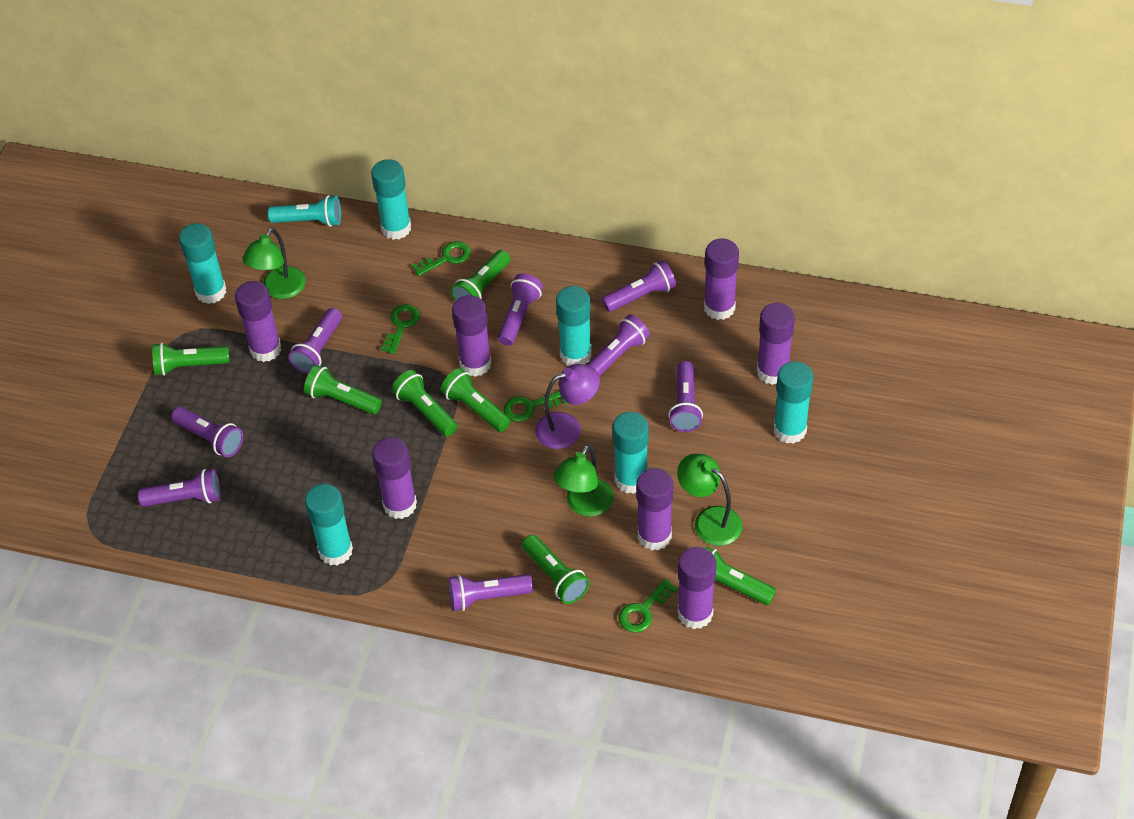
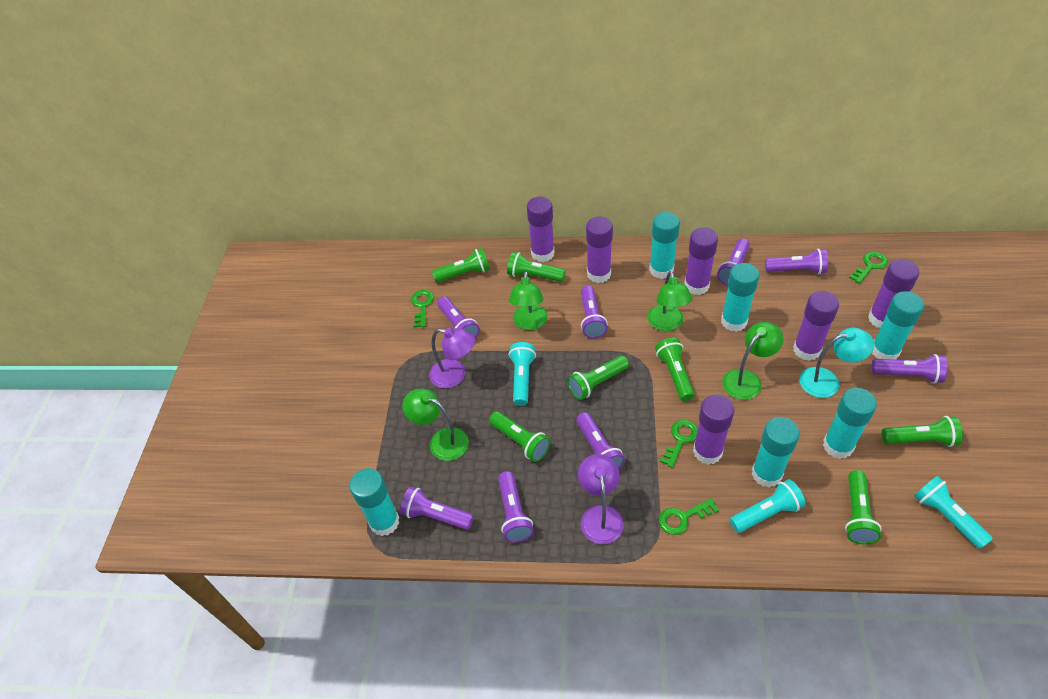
green lamp: [242,228,306,299] [553,445,614,517] [677,454,742,546] = 3 -> [403,389,469,461] [509,271,548,330] [647,271,692,331] [723,322,784,400] = 4
purple glue stick: [235,281,282,362] [372,437,417,519] [452,295,492,377] [636,468,673,550] [678,547,716,629] [704,238,739,320] [757,303,795,385] = 7 -> [527,197,555,262] [586,217,613,283] [684,227,718,295] [693,394,734,465] [793,291,839,361] [868,259,919,328] = 6
purple lamp: [535,364,600,449] = 1 -> [429,328,475,388] [578,454,624,544] = 2
turquoise flashlight: [268,195,341,227] = 1 -> [509,342,536,406] [730,479,806,533] [914,476,993,549] = 3
turquoise lamp: none = 0 -> [800,328,874,398] = 1

